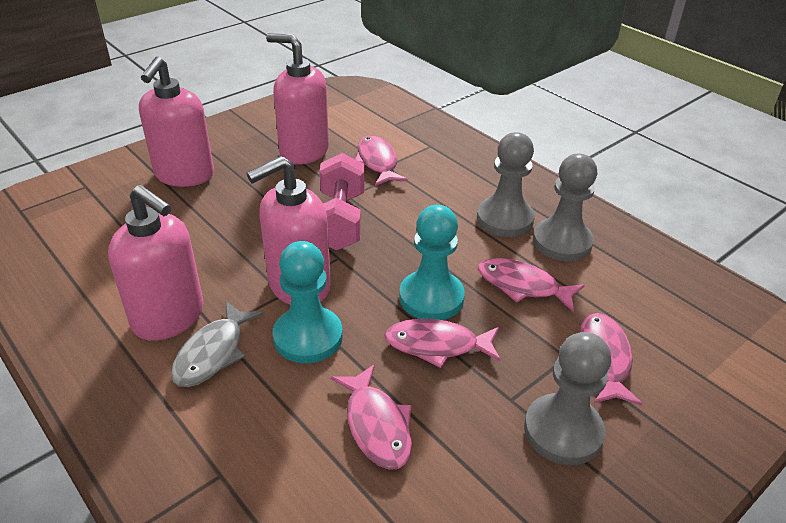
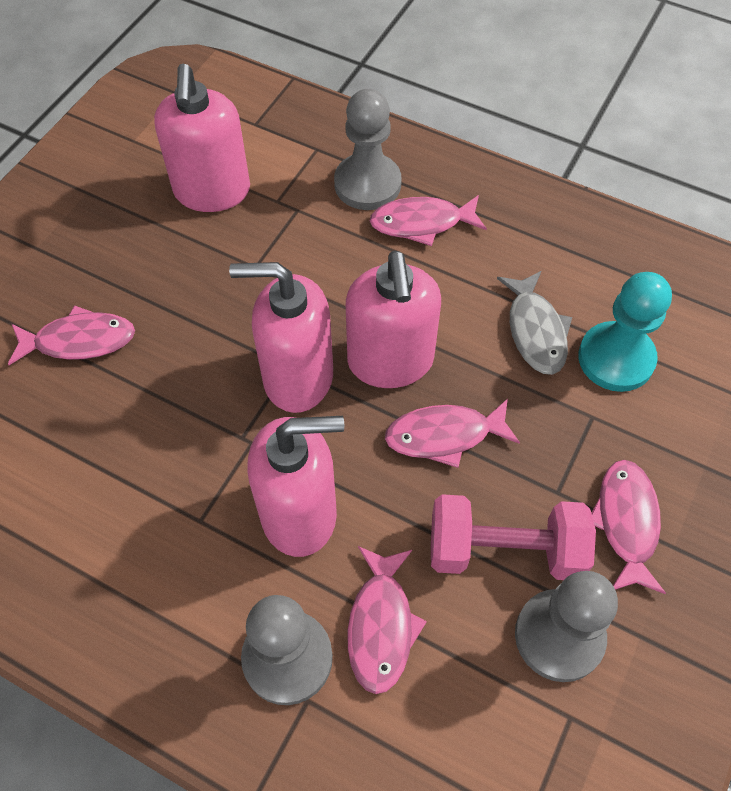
turquoise pawn: [273,241,343,363] [399,205,465,320] = 2 -> [578,272,672,392] = 1

